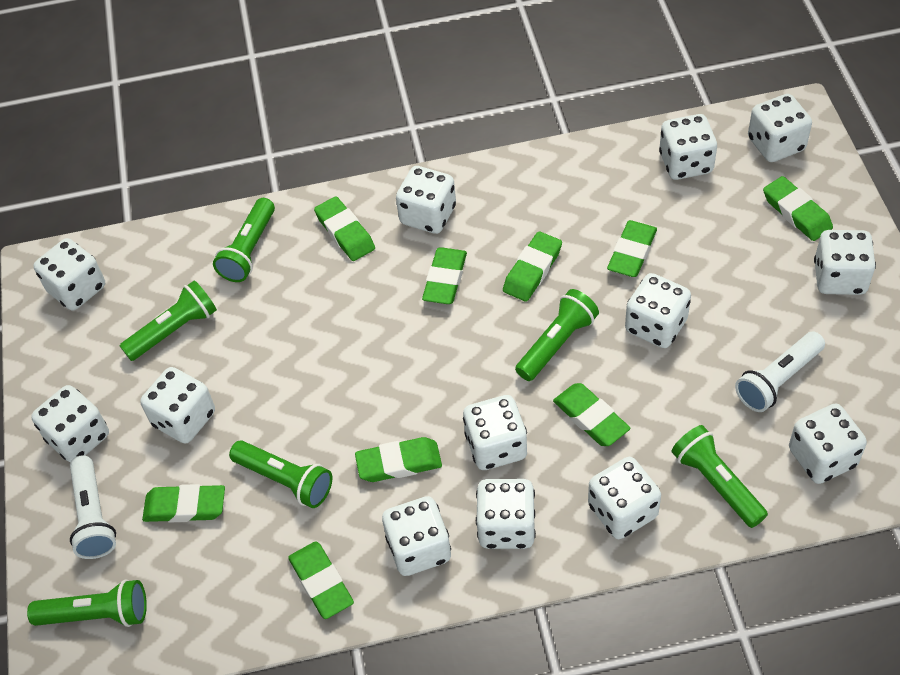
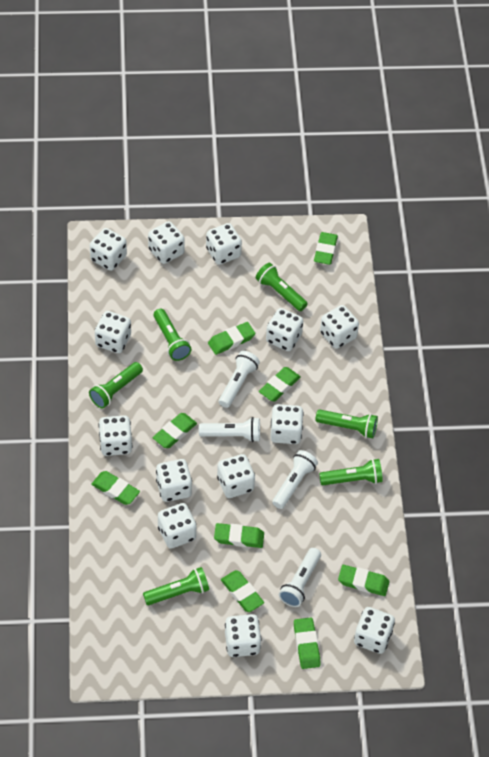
white flashlight: [70,455,116,559] [735,332,825,412] = 2 -> [199,417,260,442] [219,351,260,408] [272,450,318,509] [279,548,321,607] = 4

